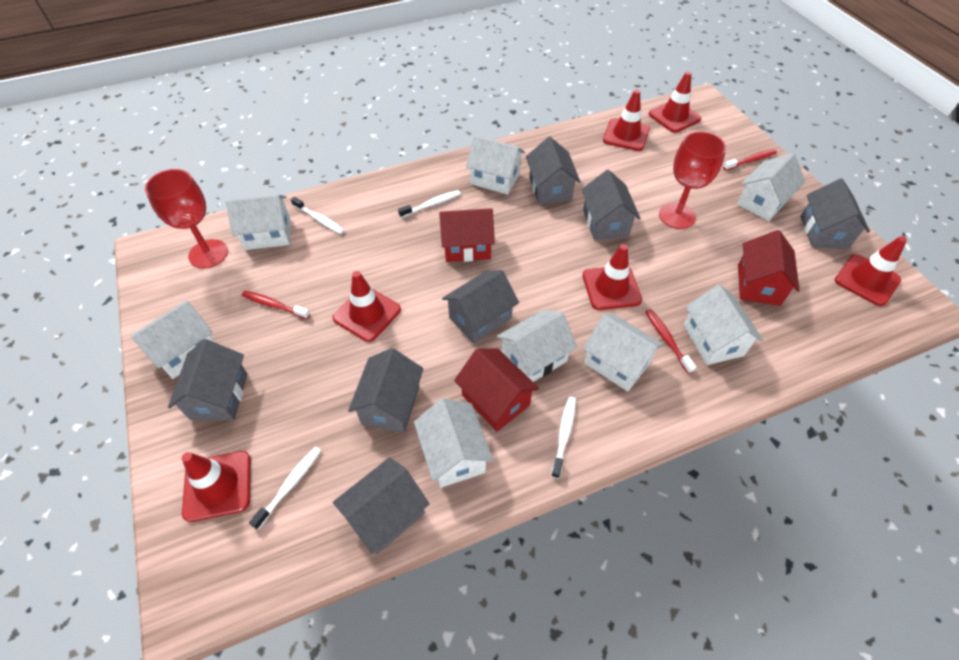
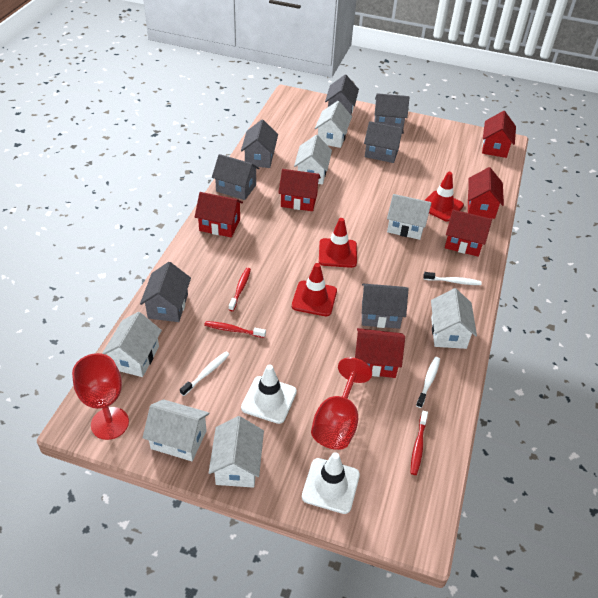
red house: [439,208,495,262] [454,348,539,432] [738,230,800,306] = 3 -> [195,192,243,238] [278,169,321,211] [355,328,405,378] [445,210,492,257] [468,167,504,219] [482,111,516,158] = 6
red traffic cone: [182,451,251,522] [332,271,401,342] [583,244,642,310] [603,90,650,151] [649,71,701,133] [835,236,907,306] = 6 -> [292,263,337,316] [319,218,357,268] [424,172,464,222] = 3
white house: [131,300,214,379] [226,194,290,250] [414,398,494,488] [466,136,525,195] [496,310,577,382] [583,314,664,392] [684,285,763,365] [737,153,806,221] = 8 -> [102,312,162,377] [143,399,210,461] [209,416,264,488] [294,135,332,185] [315,101,352,148] [387,194,431,240] [431,288,477,349] = 7
white toothbrush: [249,447,321,529] [291,197,344,234] [398,190,461,218] [551,397,576,479] = 4 -> [180,351,230,396] [416,357,440,408] [423,272,482,285] = 3
white traffic cone: none = 0 -> [241,365,297,424] [302,452,360,514] = 2

